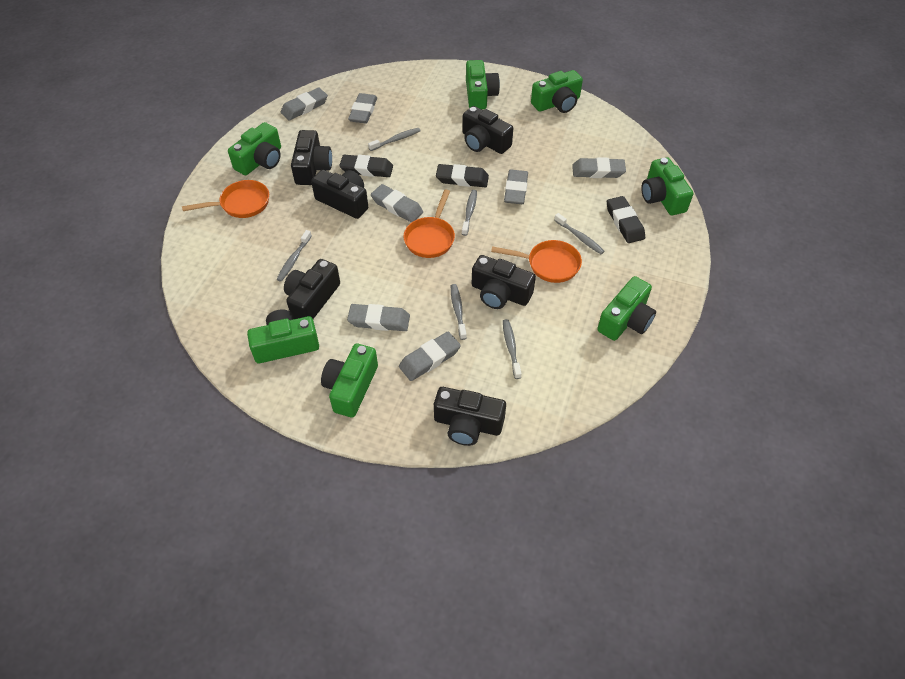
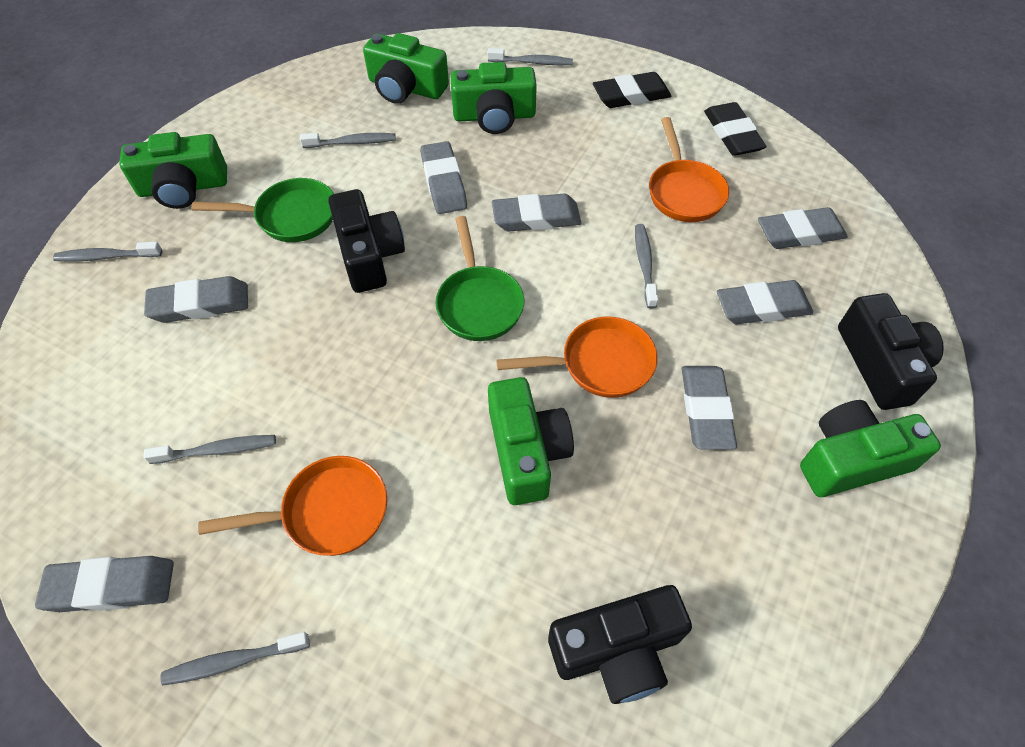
black camera: [284,259,340,319] [291,130,332,185] [311,170,368,219] [434,387,506,446] [462,106,513,154] [472,255,536,309] = 6 -> [328,189,405,293] [548,585,692,704] [838,293,944,410] = 3
black eraser: [339,155,393,177] [436,164,489,187] [607,196,645,243] = 3 -> [593,72,671,108] [704,102,767,156] = 2
green camera: [228,122,281,175] [247,309,319,363] [321,344,378,418] [466,60,500,109] [531,70,583,113] [597,276,656,341] [641,157,693,215] = 7 -> [119,132,227,209] [363,33,449,104] [451,62,537,134] [488,377,574,505] [800,400,941,497] = 5
green pan: none = 0 -> [191,178,334,242] [436,216,525,341] = 2

